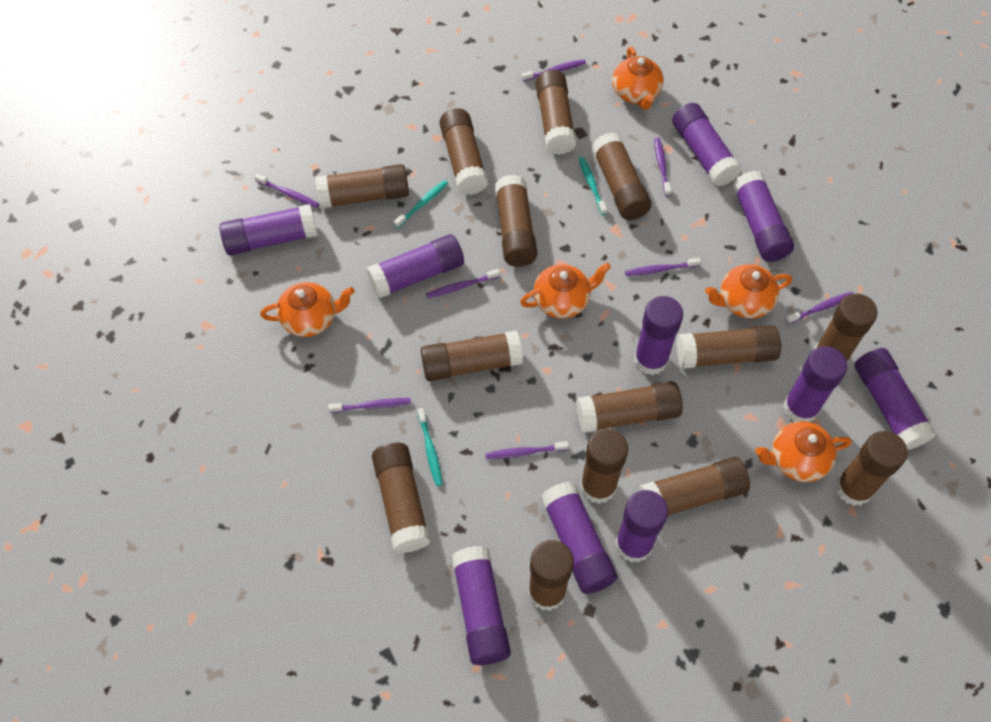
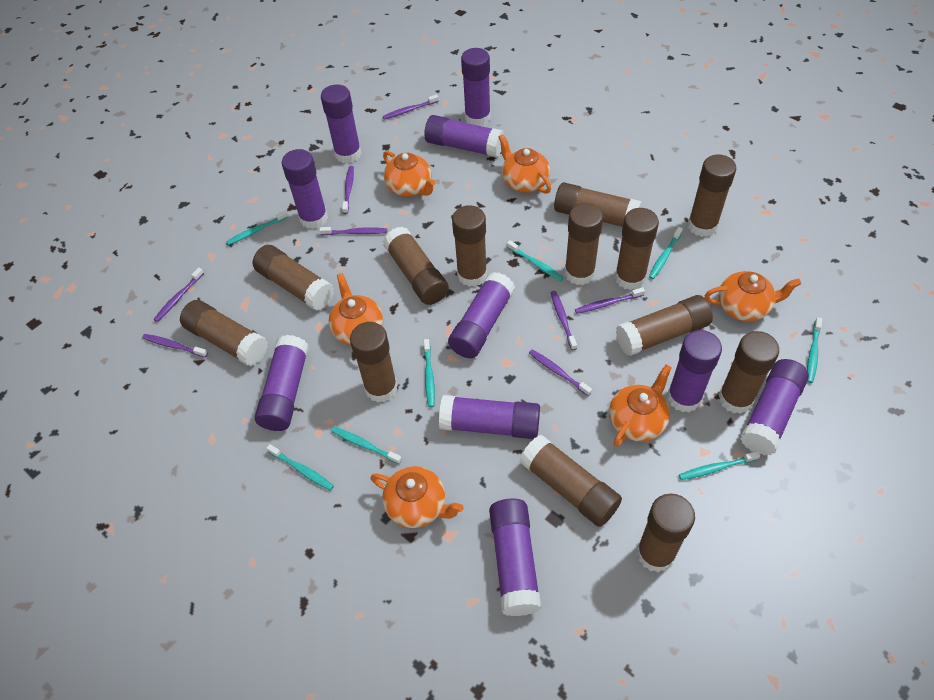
brown glue stick: [315,164,409,209] [372,443,431,553] [421,330,523,381] [439,108,488,195] [495,174,537,267] [528,540,574,611] [535,70,576,155] [576,381,683,433] [580,429,628,504] [592,132,652,220] [639,457,750,515] [676,325,781,369] [815,294,878,363] [835,431,908,506] = 14 -> [180,300,268,366] [252,245,334,311] [350,322,398,402] [383,227,449,305] [452,205,487,287] [520,435,622,527] [554,182,642,227] [565,203,603,285] [615,208,659,290] [616,295,713,356] [637,494,695,572] [688,155,736,237] [718,331,779,414] = 13
orange teapot: [260,282,355,337] [520,263,611,318] [612,46,664,110] [705,264,792,319] [755,421,852,482] = 5 -> [329,273,383,345] [371,466,464,528] [383,151,435,197] [499,134,551,194] [609,365,672,447] [705,271,801,322] = 6
turquoise toothbrush: [394,180,448,228] [418,408,443,486] [579,157,607,215] = 3 -> [226,210,288,245] [267,444,334,491] [331,427,402,464] [424,339,435,407] [507,240,564,281] [649,227,683,279] [679,451,760,480] [807,317,822,383] = 8

